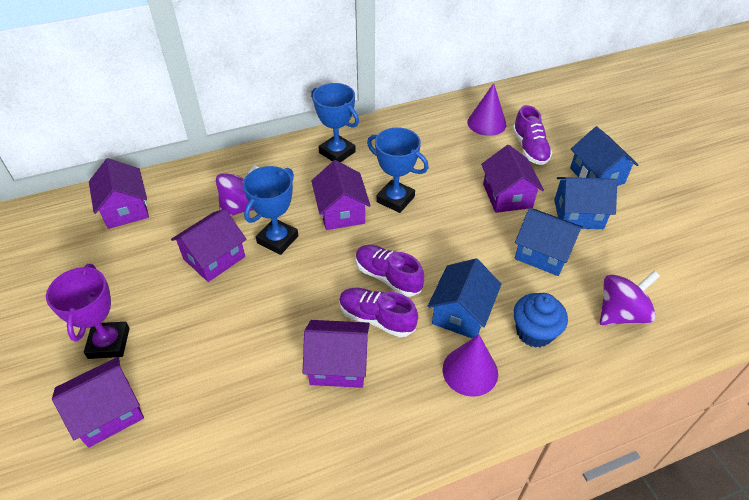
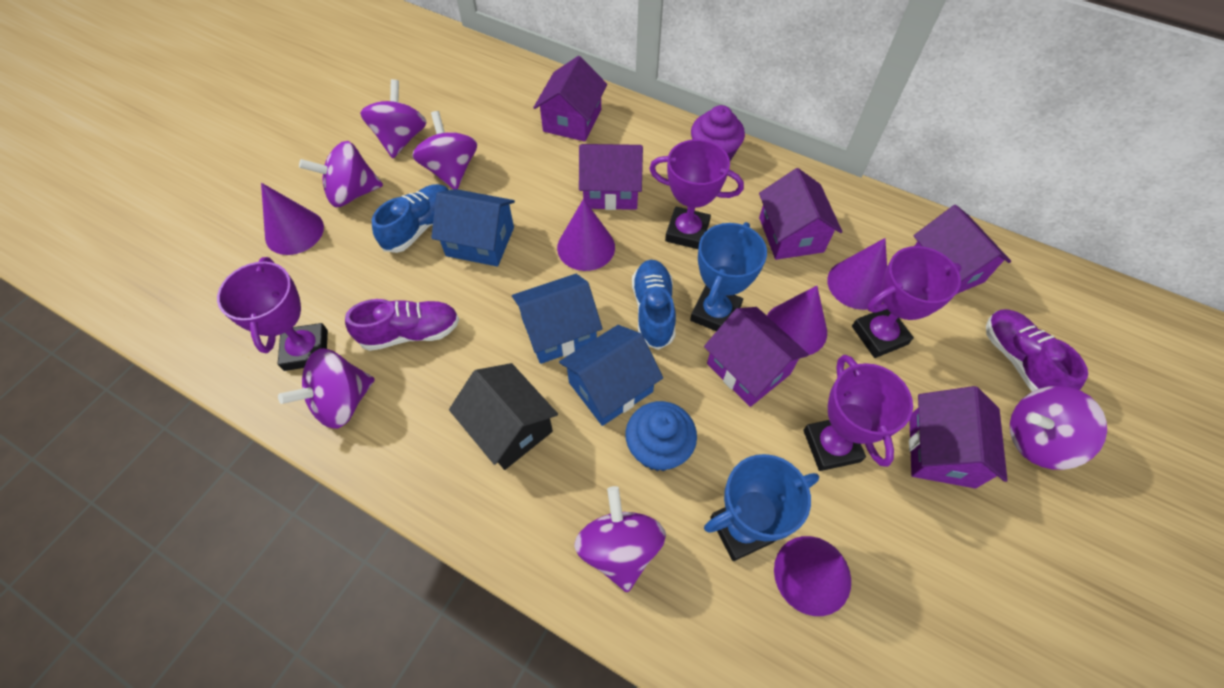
black house: none = 0 -> [449,363,558,470] = 1
blue house: [427,258,501,338] [515,208,583,276] [554,177,617,229] [570,126,638,186] = 4 -> [431,189,515,267] [512,274,603,364] [559,325,663,426] = 3
blue shoe: none = 0 -> [372,184,449,253] [632,260,676,350] = 2
blue trophy: [243,166,299,255] [311,83,359,162] [367,127,429,213] = 3 -> [690,222,767,331] [704,454,819,561] = 2
purple cone: [443,335,498,397] [467,83,506,136] = 2 -> [261,183,324,255] [557,199,615,271] [767,286,827,355] [774,536,851,616] [827,238,887,310] = 5
purple cupcake: none = 0 -> [691,105,745,161] = 1
purple shoe: [339,288,418,337] [356,245,424,297] [513,105,552,165] = 3 -> [345,299,459,351] [986,309,1088,392] = 2
purple spinning top: [216,164,259,216] [600,271,660,325] = 2 -> [278,348,375,429] [299,141,383,207] [360,79,427,158] [412,111,477,189] [574,486,666,592] [1010,386,1107,470] = 6
purple trophy: [46,264,130,359] = 1 -> [217,257,328,371] [649,139,744,249] [803,355,913,471] [852,246,962,358] = 4

